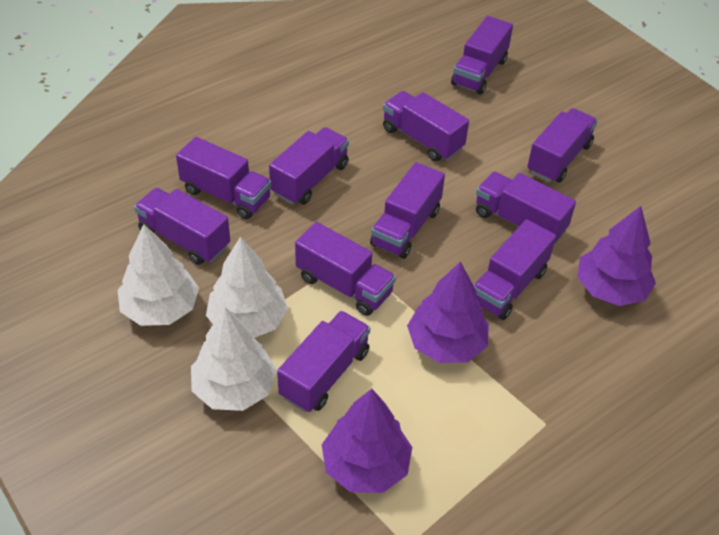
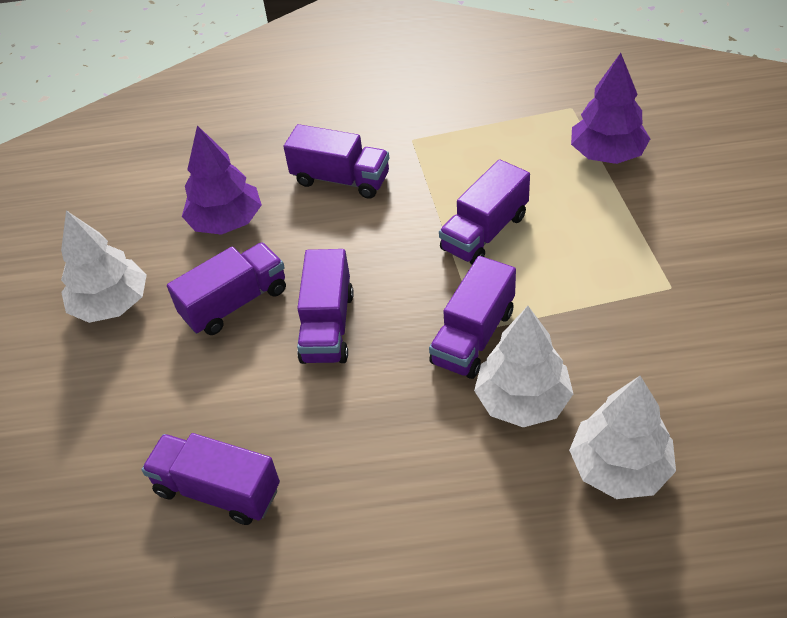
purple tree: [322,389,412,493] [407,261,489,363] [577,206,656,306] = 3 -> [182,125,262,235] [571,53,650,164] = 2
purple truck: [134,188,230,265] [176,137,271,219] [269,127,349,205] [277,311,370,412] [295,222,396,316] [370,162,445,259] [383,91,469,161] [451,16,513,94] [474,219,556,320] [476,172,576,245] [527,108,598,182] = 11 -> [142,433,280,525] [167,242,286,335] [284,124,389,199] [297,249,354,364] [429,256,516,379] [439,159,530,265] = 6

